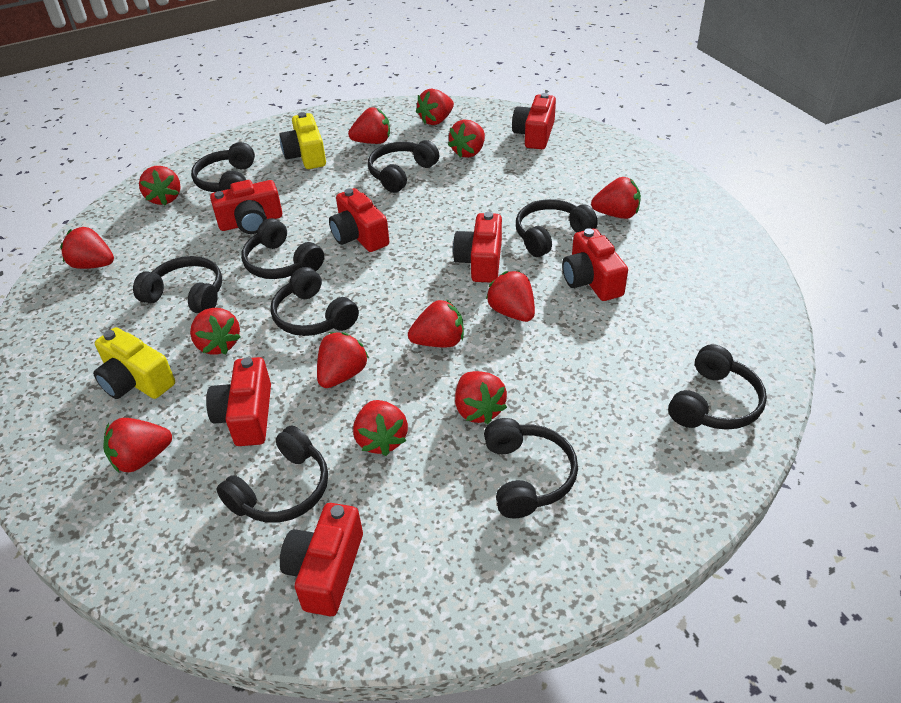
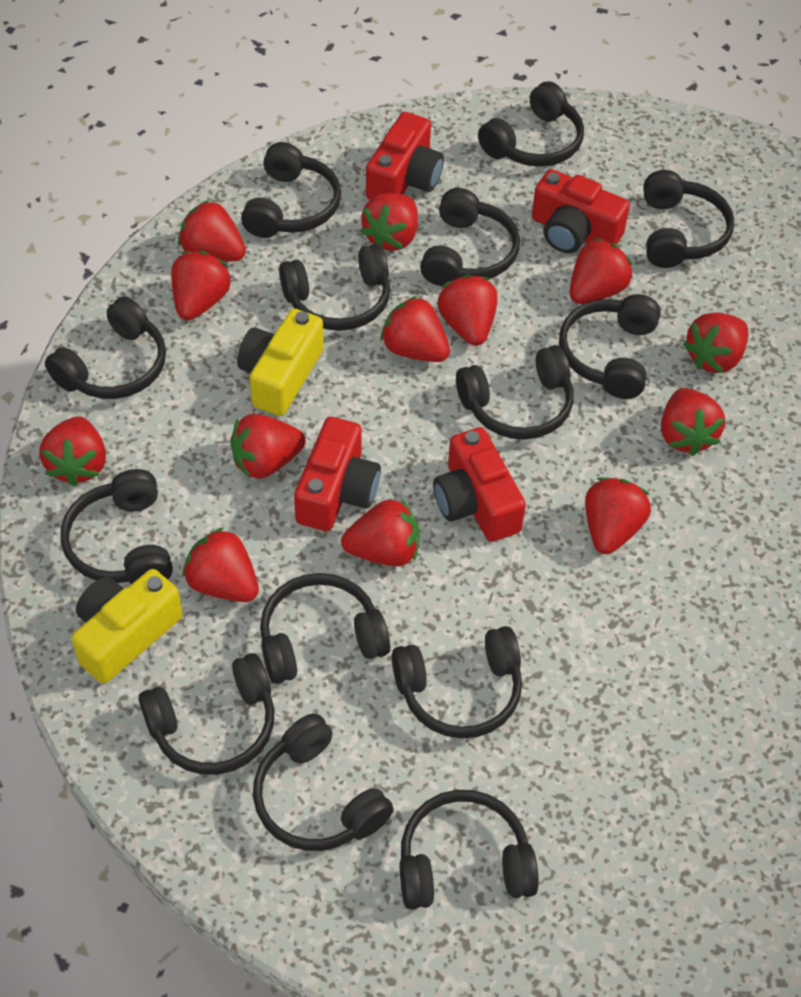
black headphones: [133,256,222,313] [191,142,255,192] [217,426,328,523] [241,218,324,279] [270,267,359,336] [368,140,439,193] [484,418,578,519] [516,199,598,257] [668,344,767,430] = 9 -> [45,297,166,399] [61,469,173,584] [139,653,275,775] [241,142,341,238] [253,713,394,851] [260,573,390,684] [279,244,390,331] [392,626,522,738] [400,790,539,909] [420,188,520,286] [456,345,574,440] [478,81,584,167] [559,294,661,399] [643,170,734,268] = 14
red camera: [206,357,271,446] [210,180,282,234] [280,503,363,616] [329,188,389,252] [453,212,502,283] [512,93,556,149] [562,228,628,301] = 7 -> [294,417,381,531] [366,112,444,200] [433,427,526,542] [532,169,630,253] = 4

